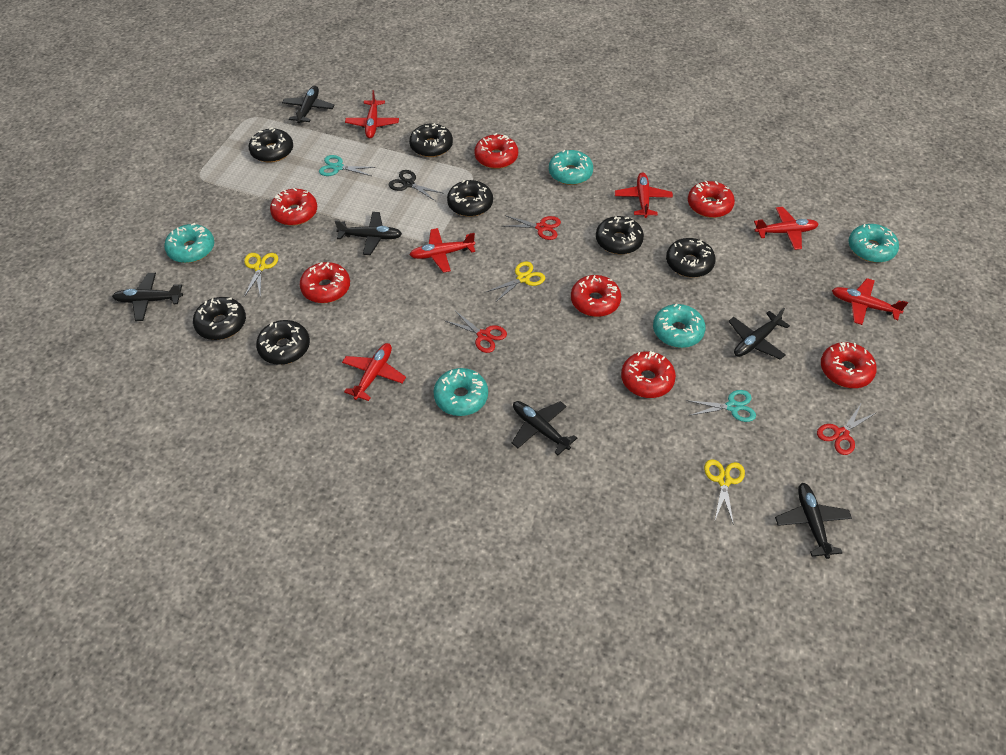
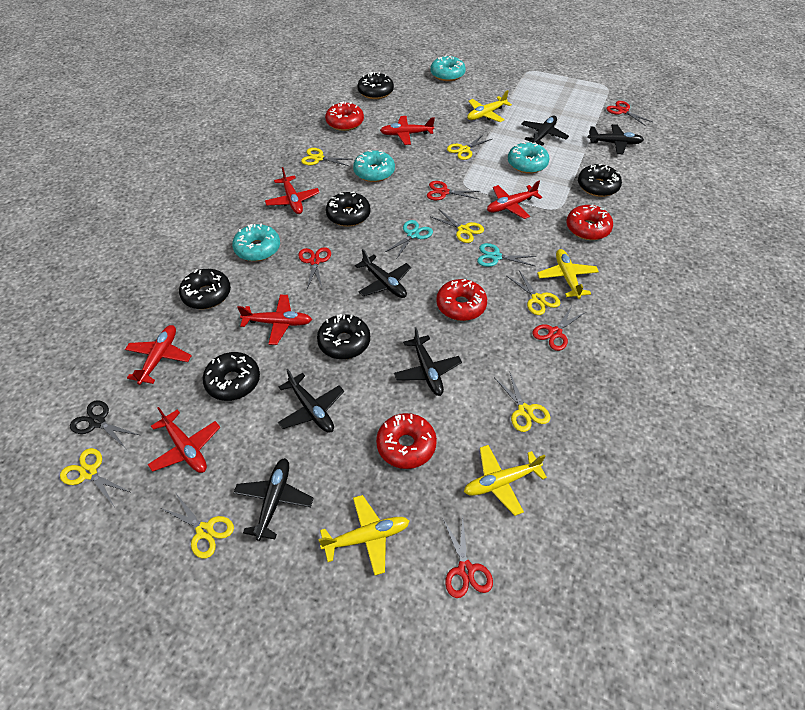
black donut: [193,297,246,340] [249,127,293,163] [256,320,310,365] [409,123,453,157] [447,180,493,217] [596,216,644,254] [666,238,716,278] = 7 -> [179,269,231,309] [202,352,260,401] [317,314,370,359] [326,192,371,227] [357,72,394,99] [578,164,622,197] = 6
red donut: [270,188,317,226] [300,262,350,303] [475,133,518,169] [571,275,621,317] [621,351,676,398] [688,180,735,218] [821,342,877,388] = 7 -> [325,102,364,131] [376,413,437,469] [436,279,487,321] [566,205,613,240] = 4
red scissors: [446,310,507,353] [502,215,561,240] [817,402,876,455] = 3 -> [298,247,331,289] [427,181,480,200] [443,516,493,598] [533,306,586,351] [606,101,652,126] = 5
turquoise donut: [164,223,214,263] [433,368,488,416] [549,150,593,185] [653,303,706,348] [849,224,899,263] = 5 -> [232,223,280,261] [353,150,395,182] [430,55,466,81] [508,142,549,174] = 4
yellow plane: none = 0 -> [318,495,410,576] [464,445,547,516] [467,90,512,122] [537,249,599,299] = 4
yellow scissors: [244,253,278,298] [486,262,545,302] [704,459,745,525] = 3 -> [60,448,130,506] [161,494,234,559] [301,148,350,166] [431,209,484,243] [447,134,492,160] [495,371,550,432] [507,270,560,315] = 7

